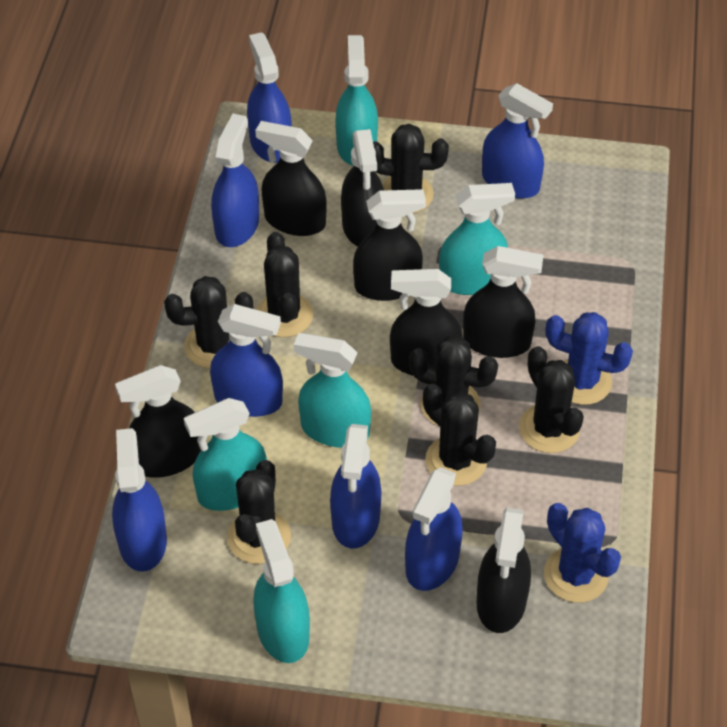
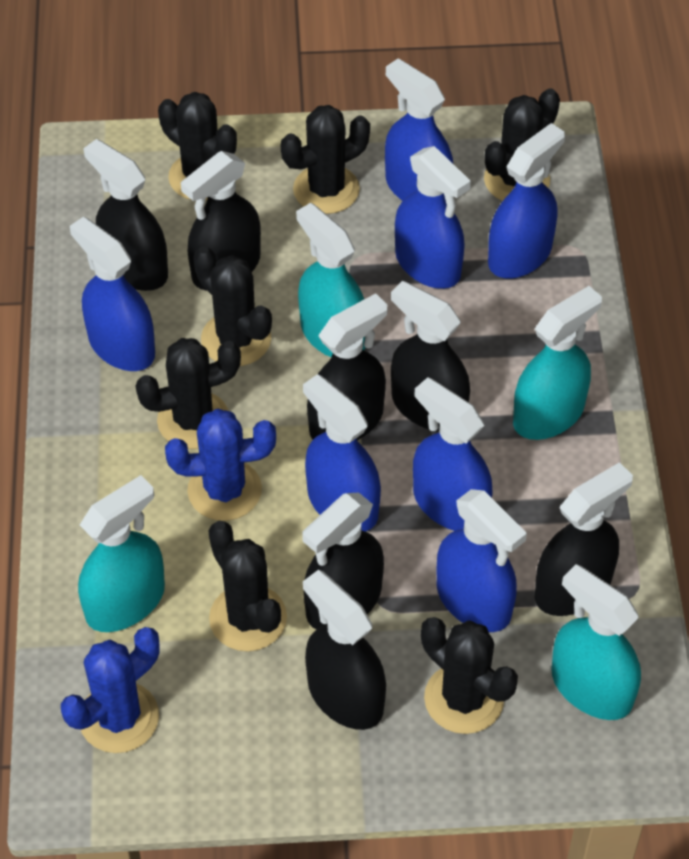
turquoise spray bottle: [184,398,267,511] [253,519,310,663] [294,333,371,448] [335,35,378,166] [439,183,515,295] = 5 -> [78,475,165,632] [296,203,365,357] [513,286,602,440] [551,564,641,720] = 4

